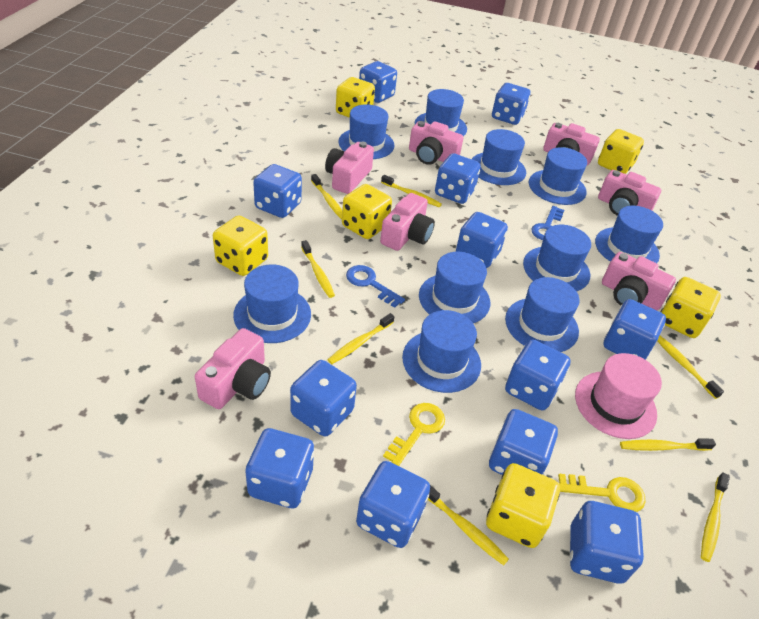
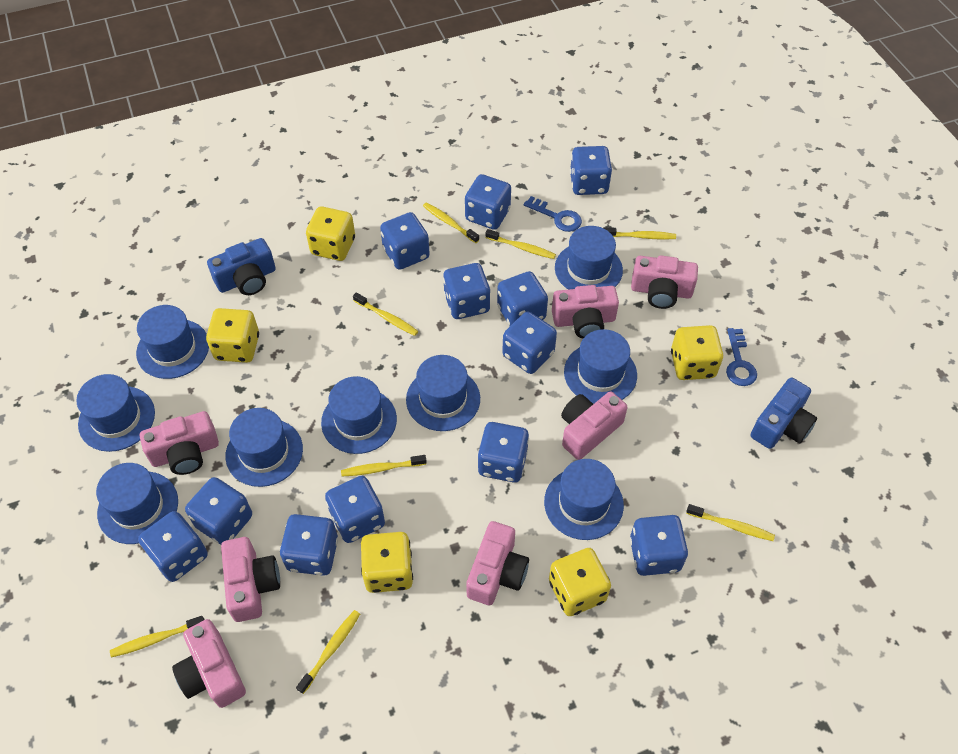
blue camera: none = 0 -> [207,238,276,295] [751,378,817,449] = 2
blue hat: [233,265,311,343] [339,104,395,159] [402,310,481,393] [415,89,467,136] [419,252,490,323] [472,129,526,185] [505,277,579,352] [523,225,591,292] [529,147,587,205] [595,206,663,263] = 10 -> [76,374,155,452] [96,463,178,544] [136,305,209,379] [225,408,303,487] [321,376,397,454] [406,355,480,431] [544,459,624,540] [555,226,623,290] [564,329,637,404] = 9
pink hat: [575,353,662,439] = 1 -> none = 0
yellow dice: [213,215,268,276] [336,77,375,118] [342,184,392,239] [486,463,560,548] [598,129,644,174] [661,277,721,338] = 6 -> [206,308,259,363] [306,206,355,261] [361,532,413,593] [549,548,611,616] [671,325,723,380] = 5
yellow key: [383,403,445,466] [558,474,646,512] = 2 -> none = 0

